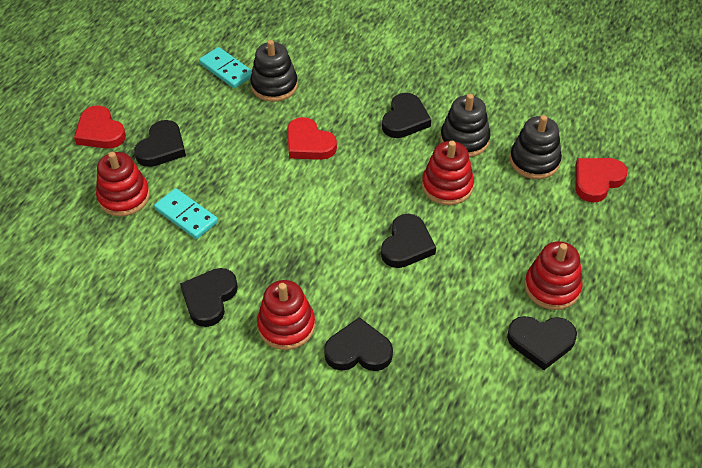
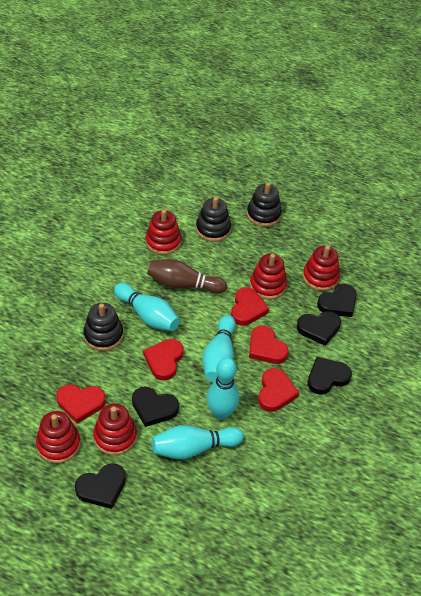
black heart: [134,120,186,167] [180,268,238,327] [324,317,393,371] [381,214,436,268] [382,93,431,138] [507,316,577,370] = 6 -> [75,463,126,509] [132,387,179,427] [297,311,341,346] [307,357,352,395] [317,284,357,317] = 5
brown bowling pin: none = 0 -> [147,259,227,294] = 1
red heart: [74,105,126,149] [287,117,337,160] [575,158,628,203] = 3 -> [56,384,106,424] [143,339,184,381] [231,287,269,326] [249,325,288,364] [258,368,299,412] = 5
red stacking toy: [96,152,150,216] [257,280,315,350] [422,141,474,205] [525,241,582,310] = 4 -> [36,411,80,463] [93,403,137,455] [146,209,181,255] [250,254,287,299] [303,246,340,291] = 5
turquoise bowling pin: none = 0 -> [114,283,180,331] [152,425,244,459] [202,315,236,382] [207,358,239,420] = 4
turquoise domino: [154,188,218,239] [199,47,252,88] = 2 -> none = 0

